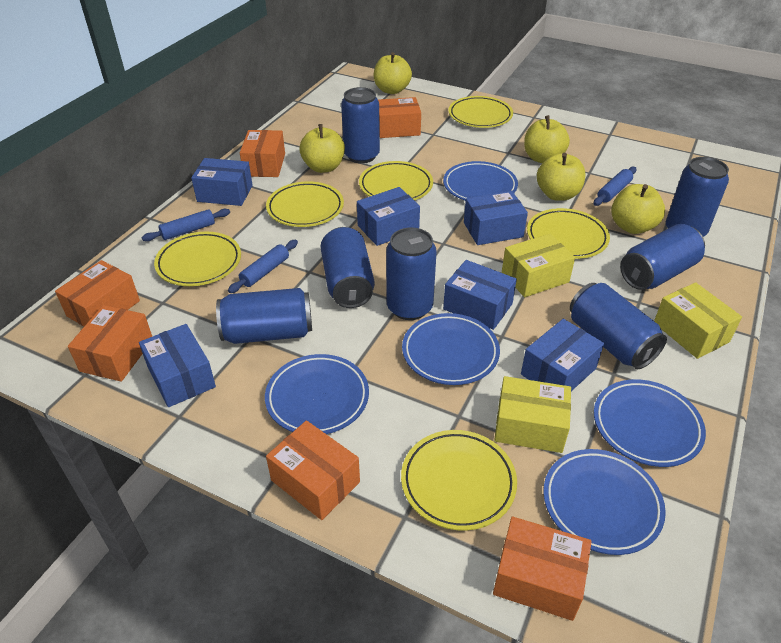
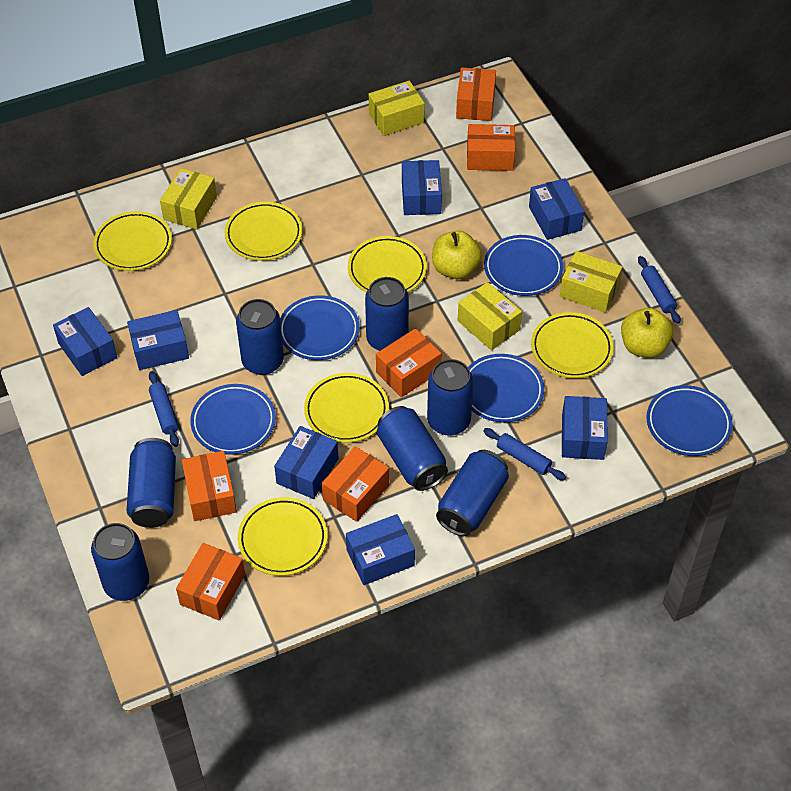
blue box: [139,324,216,407] [191,158,253,206] [357,187,420,246] [443,260,517,330] [464,191,528,245] [521,319,604,391] = 6 -> [53,307,117,376] [127,310,189,370] [274,426,339,499] [346,514,415,585] [402,160,442,215] [529,178,584,240] [562,396,608,460] = 7
yellow apple: [299,124,345,173] [374,52,412,94] [524,115,570,163] [537,153,585,201] [611,184,665,234] = 5 -> [432,231,482,279] [621,308,673,358] = 2
yellow box: [494,376,571,453] [502,234,575,297] [654,282,742,359] = 3 -> [160,168,217,229] [369,81,425,136] [458,282,522,350] [560,251,623,313] = 4

